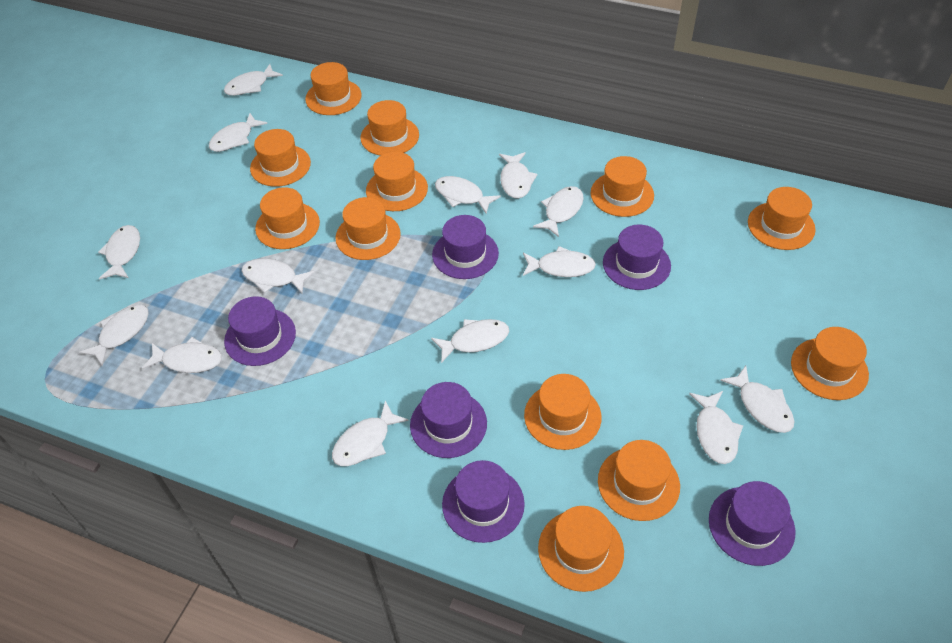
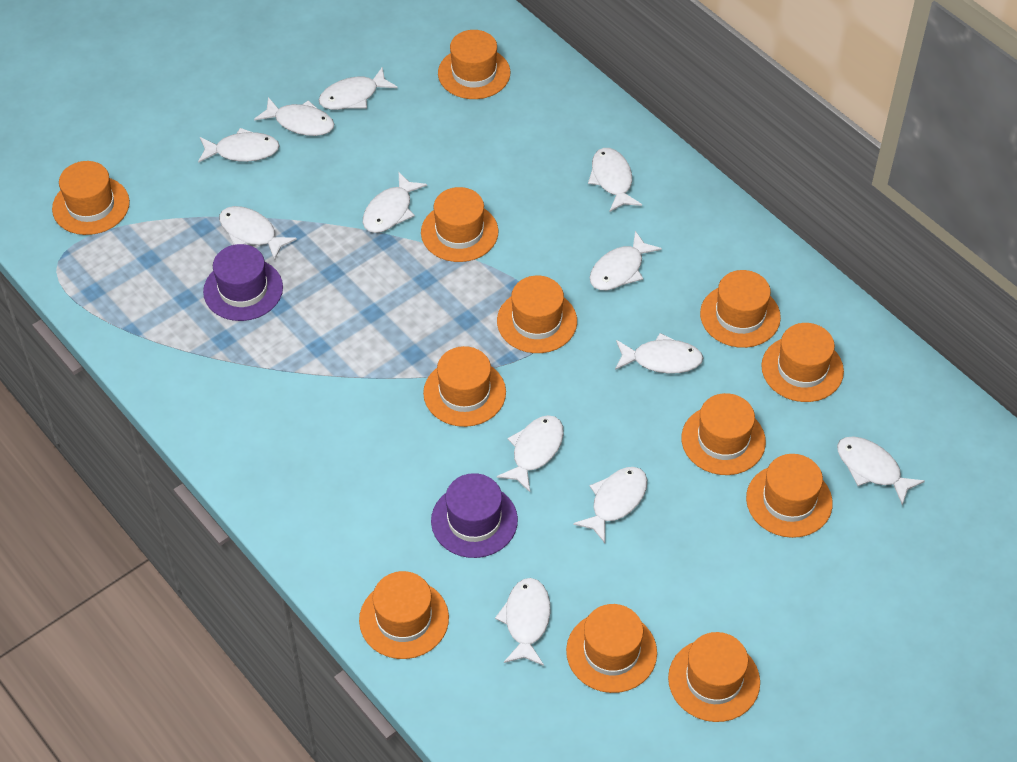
purple hat: [224,296,296,366] [410,382,487,458] [432,215,499,279] [442,460,525,543] [603,225,671,290] [709,481,795,566] = 6 -> [203,244,283,321] [431,473,518,558] = 2
white fish: [79,304,149,366] [98,225,140,280] [142,337,222,373] [209,113,267,152] [224,64,283,96] [241,258,315,294] [332,401,409,466] [431,319,509,363] [435,176,501,214] [499,152,538,199] [523,246,596,277] [533,186,584,237] [689,391,744,464] [720,366,794,433] = 14 -> [198,128,280,163] [219,206,297,261] [254,97,334,136] [319,67,397,110] [363,172,427,233] [495,578,550,666] [497,415,564,492] [573,467,647,543] [588,148,642,212] [590,231,662,290] [615,333,703,374] [837,436,925,505] = 12

